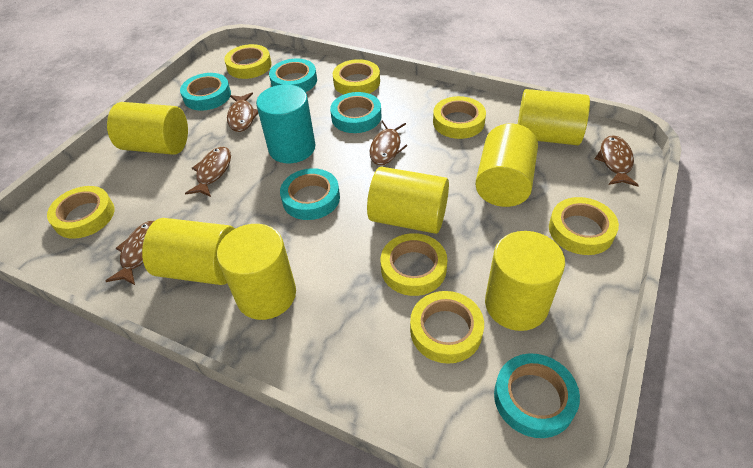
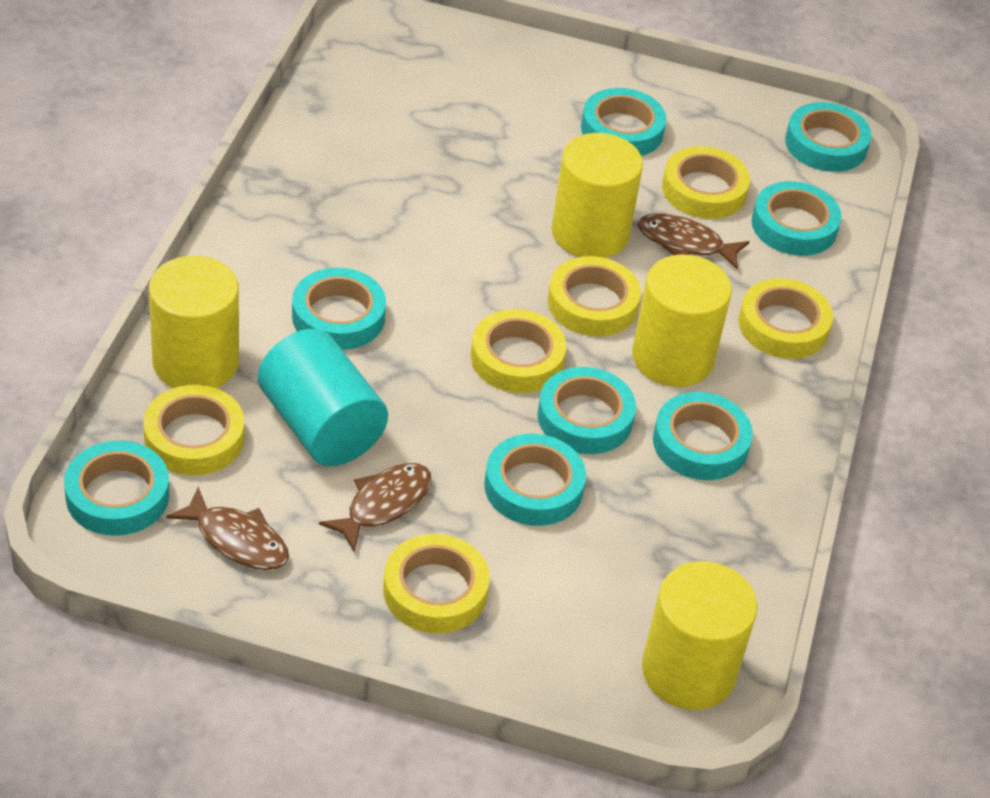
brown fish: [106,221,154,285] [185,147,231,197] [227,93,258,132] [370,120,407,165] [595,135,639,186] = 5 -> [166,487,289,570] [319,463,431,551] [638,213,749,270] = 3
turquoise tape: [180,73,231,111] [269,59,317,92] [280,168,340,220] [330,92,382,133] [494,354,580,438] = 5 -> [64,441,169,536] [292,268,386,350] [484,434,586,526] [537,367,636,454] [581,88,666,156] [653,392,753,480] [751,181,842,256] [785,102,872,172] = 8
yellow cylinder: [107,102,188,155] [142,218,235,285] [217,224,296,320] [367,167,449,234] [475,123,538,207] [485,231,565,331] [518,89,590,145] = 7 -> [149,256,239,388] [551,133,643,258] [632,254,732,387] [642,561,758,710] = 4
yellow tape: [47,186,115,239] [224,44,272,79] [332,59,380,95] [381,233,447,296] [410,291,484,364] [433,96,486,139] [549,197,619,255] = 7 -> [143,385,244,476] [383,534,490,633] [471,309,566,393] [548,256,641,337] [662,146,750,219] [738,278,833,359] = 6

